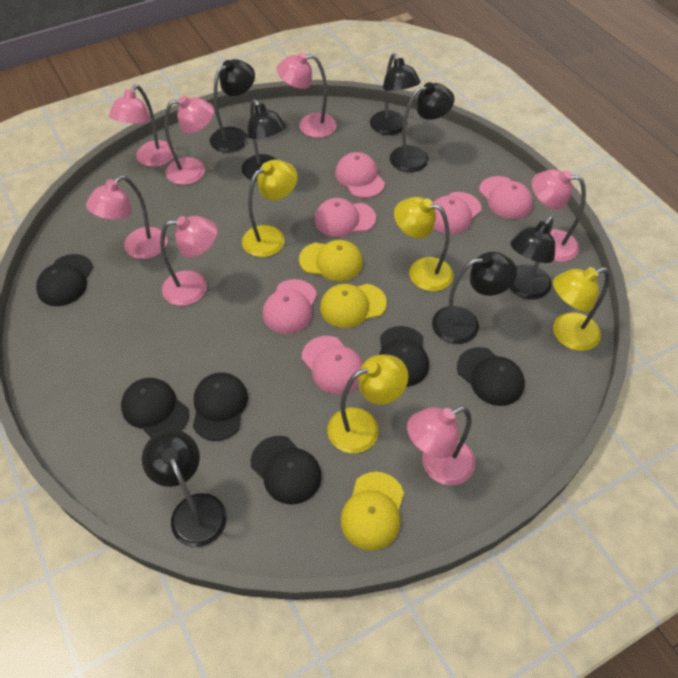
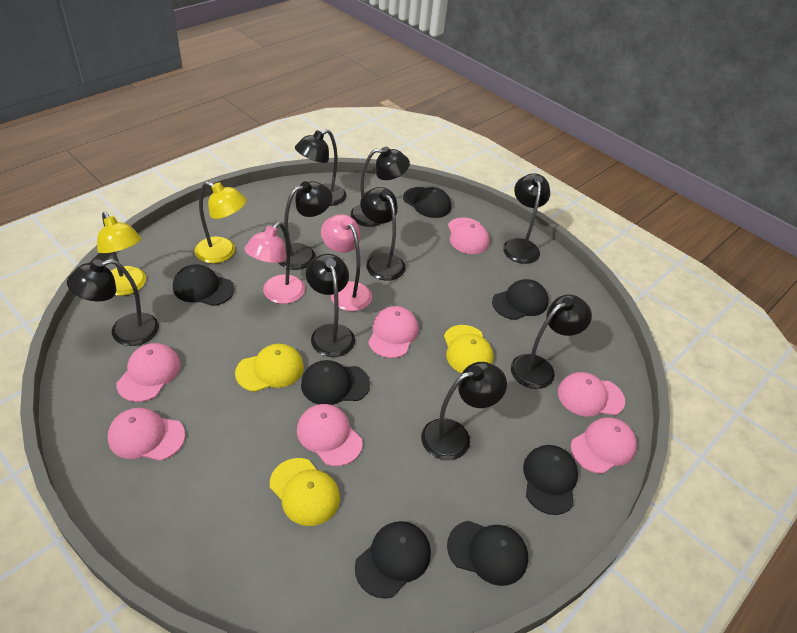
black cap: [36,254,93,306] [121,378,189,438] [193,372,248,441] [251,436,322,505] [379,326,429,387] [457,347,525,406] = 6 -> [173,264,234,306] [301,360,370,405] [355,521,431,598] [403,187,451,218] [447,521,528,586] [492,279,548,320] [523,445,578,515] = 7
black lamp: [142,430,227,547] [210,59,255,153] [241,99,286,182] [370,53,421,135] [390,82,455,172] [432,252,517,344] [509,216,555,299] = 7 -> [67,259,159,346] [279,181,332,270] [295,129,346,206] [306,254,355,357] [350,147,410,227] [360,187,406,281] [421,362,507,460] [503,174,550,264] [511,295,592,389] = 9
pink cap: [263,279,317,334] [302,336,363,394] [315,198,376,237] [335,152,385,198] [433,192,481,234] [479,176,533,219] = 6 -> [107,408,185,461] [116,343,181,402] [297,404,363,466] [368,306,419,358] [448,217,490,254] [558,372,625,417] [571,417,637,474] = 7
pink lamp: [86,176,167,259] [109,85,175,167] [160,216,218,306] [164,96,214,185] [277,52,337,138] [407,406,475,485] [532,169,586,262] = 7 -> [244,222,305,304] [321,214,372,311] = 2
yellow lamp: [242,160,298,257] [327,355,408,453] [394,197,454,291] [553,267,610,351] = 4 -> [97,212,146,296] [194,182,247,263] = 2

